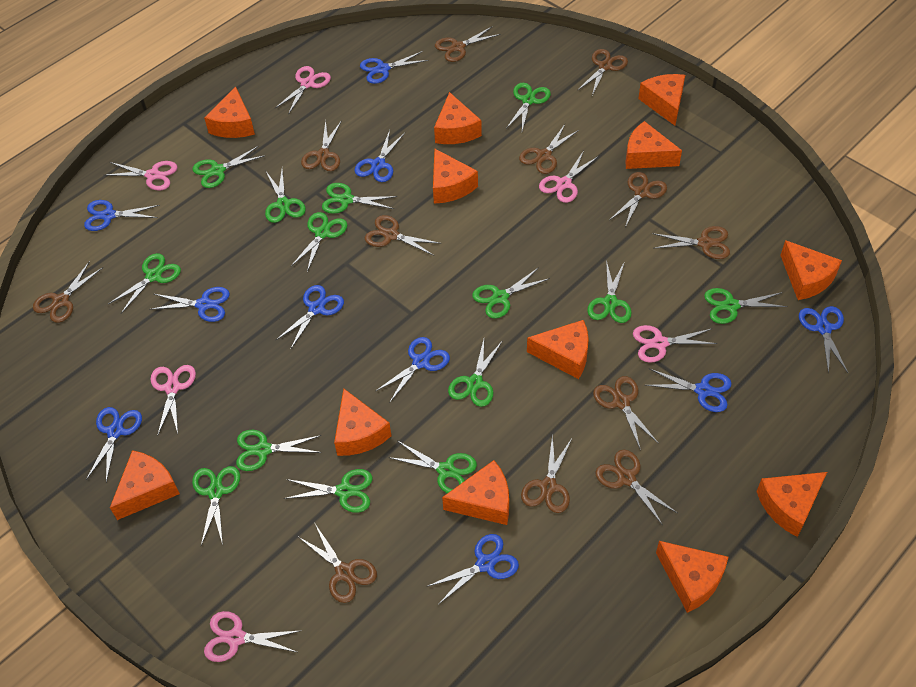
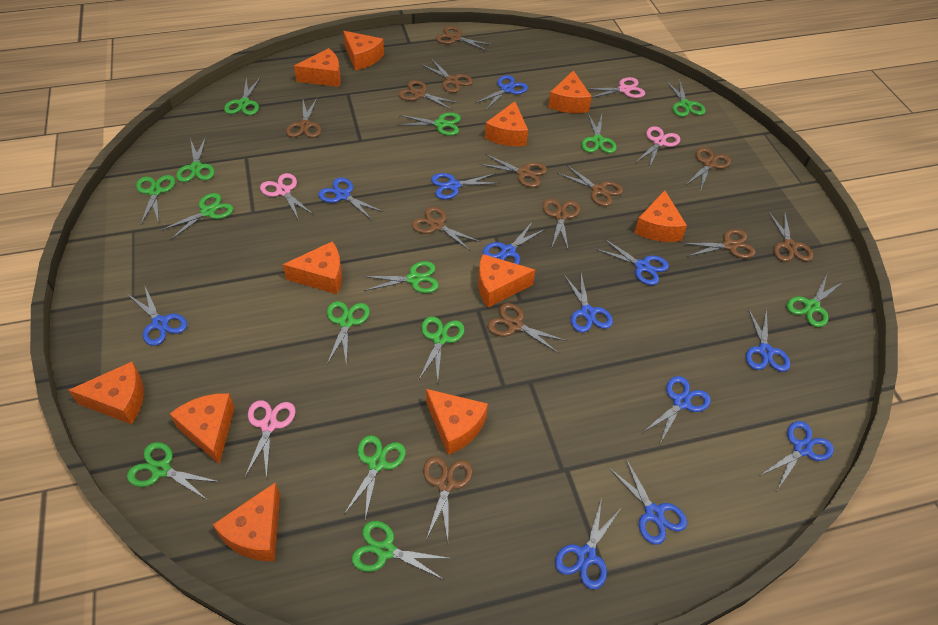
blue scissors: [84,200,160,231] [86,407,142,482] [149,287,230,322] [275,285,344,348] [355,130,405,182] [360,51,428,84] [376,337,450,403] [426,534,519,605] [645,369,731,412] [799,306,848,374] = 10 -> [129,287,187,346] [318,178,384,220] [431,173,500,199] [476,75,528,110] [483,221,546,264] [555,498,622,589] [564,273,613,332] [595,238,669,285] [609,459,687,545] [642,376,711,443] [746,308,790,372] [761,421,834,490] = 12
brown scissors: [33,261,103,323] [299,524,377,603] [301,120,342,171] [365,215,442,256] [435,26,501,62] [519,124,579,174] [521,435,572,513] [577,49,628,96] [593,376,659,450] [595,450,677,524] [610,172,667,227] [652,226,730,259] = 12 -> [286,98,321,138] [398,80,459,110] [412,207,481,251] [420,59,473,93] [423,457,473,541] [436,26,493,51] [479,154,547,188] [488,303,567,353] [543,199,580,251] [557,165,623,206] [681,229,755,259] [686,147,731,192] [768,211,813,262] = 13
orange cheese: [110,450,180,520] [204,86,255,138] [334,388,391,456] [433,149,478,204] [434,92,482,144] [442,460,509,525] [527,320,589,379] [626,121,682,169] [638,74,685,126] [656,541,728,613] [756,472,827,537] [780,240,842,300] = 12 -> [68,362,144,424] [170,393,235,464] [212,482,280,561] [283,241,342,294] [294,48,341,87] [343,31,384,70] [426,389,488,455] [478,254,535,308] [485,101,528,146] [548,70,592,113] [634,190,687,242] = 11
pink scissors: [105,161,178,191] [151,365,196,436] [204,611,300,662] [275,66,331,115] [539,151,599,203] [633,325,717,363] = 6 -> [245,400,296,480] [260,173,314,220] [587,77,645,98] [635,126,680,169] = 4

